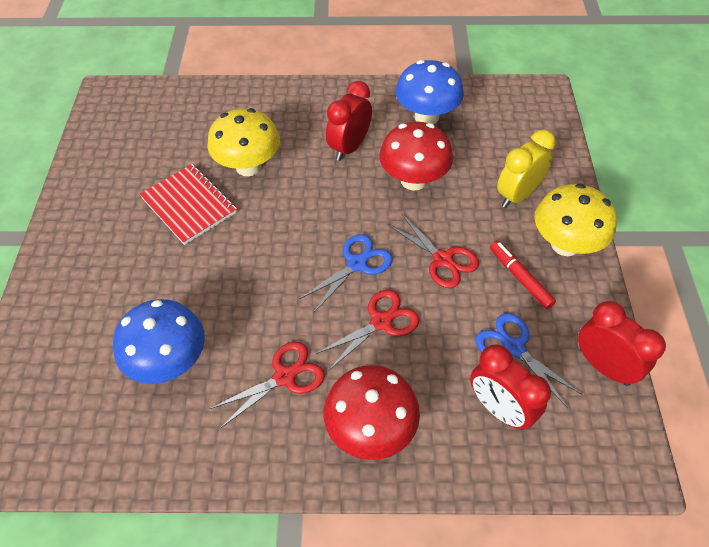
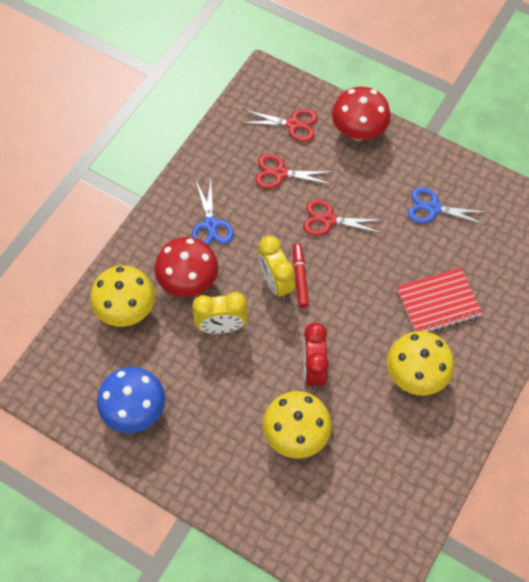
blue mushroom: [113,299,205,384] [396,60,464,125] = 2 -> [97,367,165,433] = 1
red clock: [326,81,372,161] [470,344,551,430] [578,301,666,386] = 3 -> [303,323,329,389] = 1
yellow clock: [497,129,556,208] = 1 -> [193,292,248,334] [258,236,295,300] = 2
yellow mushroom: [207,108,280,176] [535,183,617,256] = 2 -> [90,265,155,327] [263,391,332,459] [387,331,454,396] = 3

